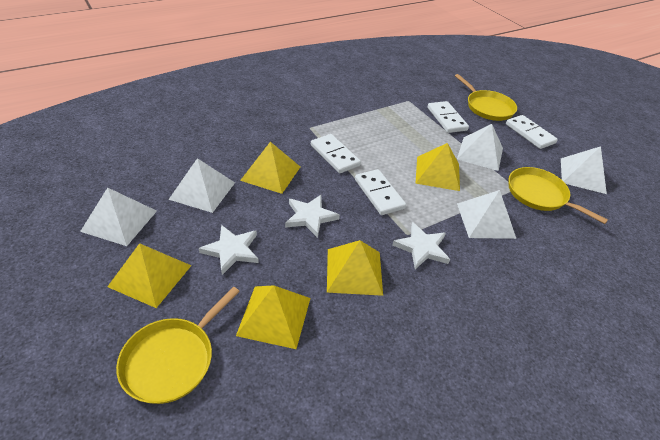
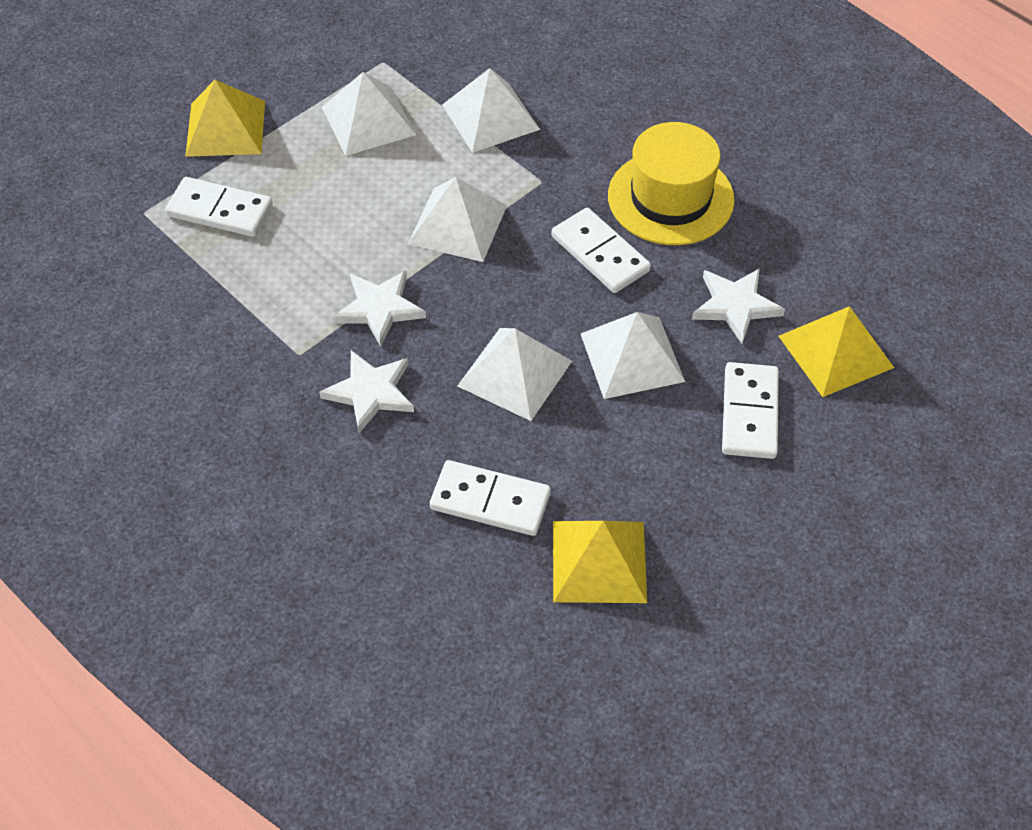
yellow hat: none = 0 -> [608,122,735,245] = 1
yellow pan: [116,287,240,404] [455,74,517,121] [509,167,608,224] = 3 -> none = 0
yellow pyramid: [107,243,192,308] [236,285,310,349] [240,142,300,194] [327,240,383,296] [415,143,460,191] = 5 -> [185,80,265,157] [553,521,647,603] [779,306,894,397] = 3

